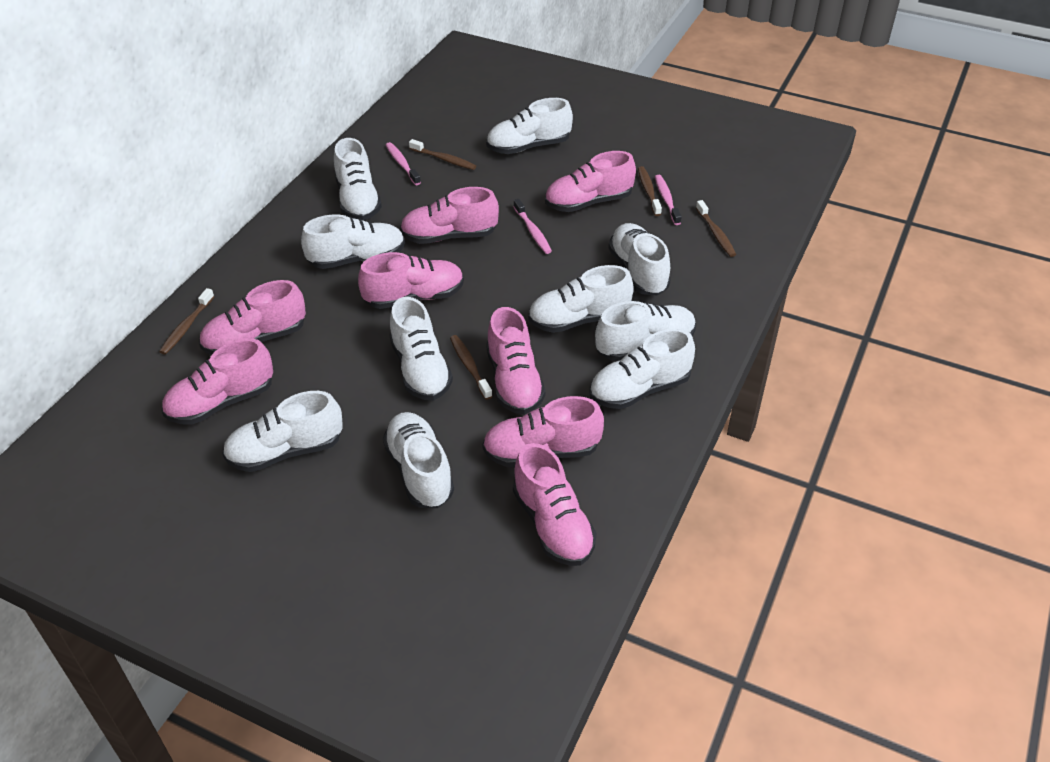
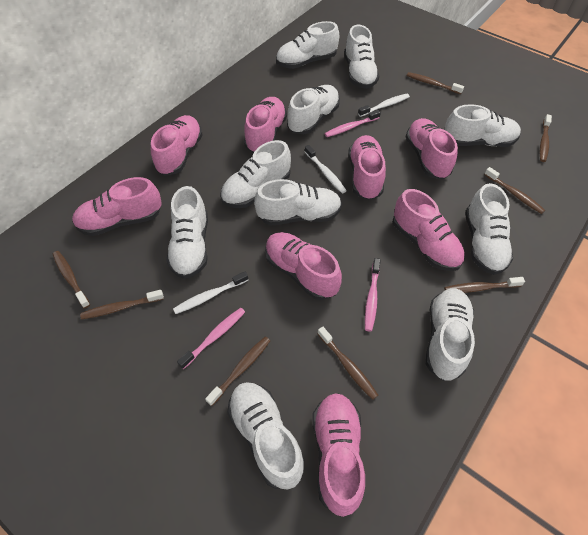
brown toothbrush: [159,288,214,355] [409,139,476,170] [450,335,493,400] [638,166,662,216] [696,200,736,257] = 5 -> [52,251,90,309] [80,290,164,319] [205,336,270,406] [317,326,378,400] [407,72,464,94] [444,277,525,293] [484,167,545,214] [540,114,552,162] = 8
white toothbrush: none = 0 -> [173,272,248,314] [305,145,347,193] [358,94,410,117] = 3

